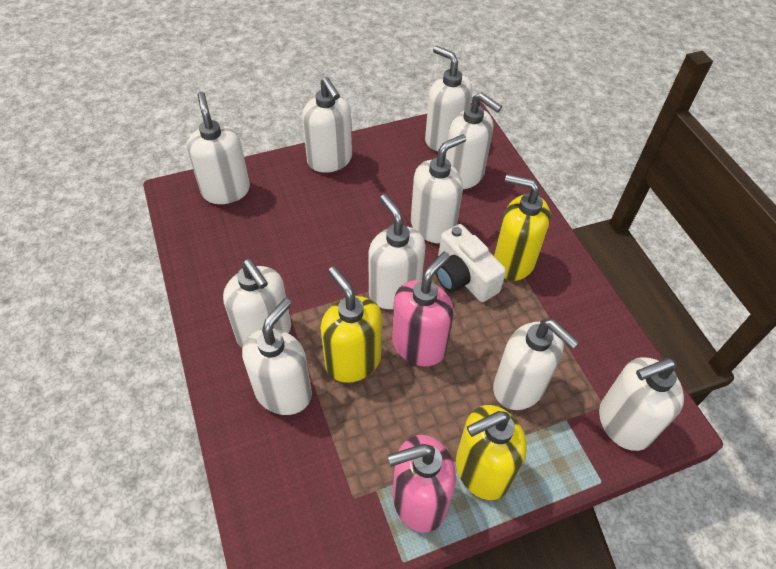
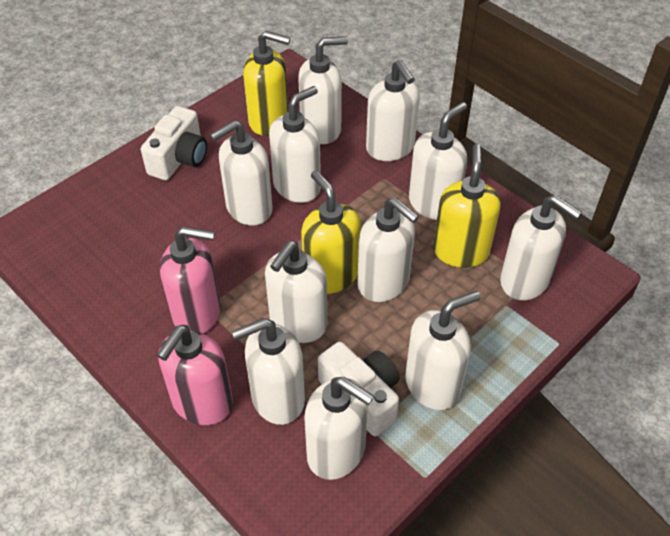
white camera: [436,224,506,302] = 1 -> [141,106,207,180] [318,342,400,436] = 2
white soap dispenser: [187,92,250,204] [223,259,291,348] [242,298,312,415] [302,77,352,173] [368,194,426,309] [411,134,466,243] [425,46,472,151] [446,92,502,189] [493,319,579,410] [599,357,684,451] = 10 -> [210,120,273,226] [231,318,305,425] [265,241,327,343] [269,86,321,203] [298,36,348,144] [304,377,374,480] [357,197,419,302] [366,60,420,161] [405,291,481,410] [409,102,467,220] [500,195,582,300] = 11

